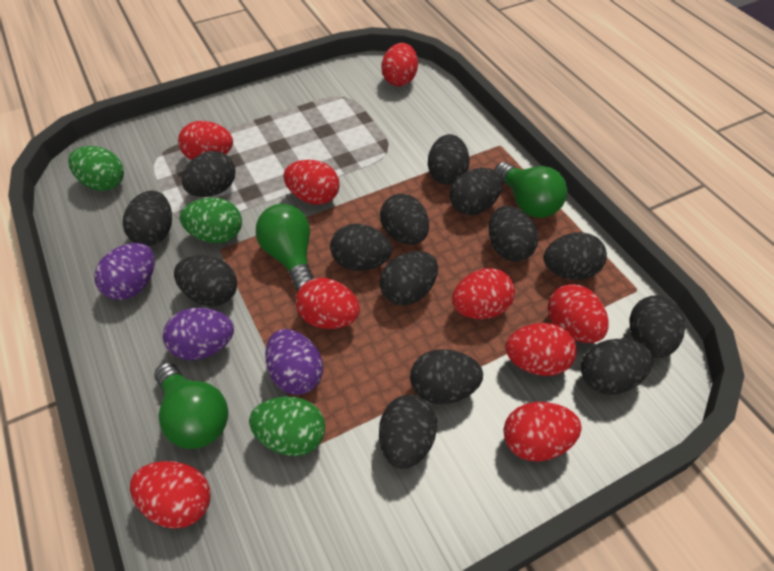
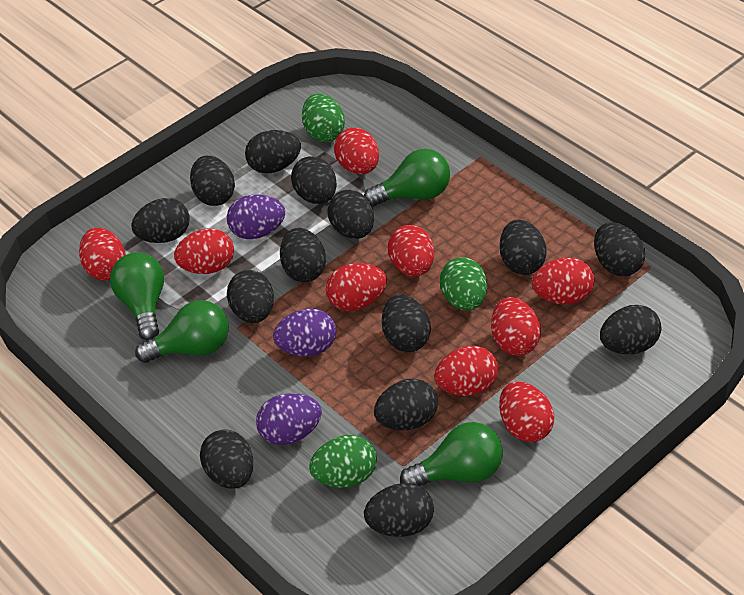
green light bulb: [154,363,228,449] [256,204,313,291] [495,162,567,218] = 3 -> [110,252,164,341] [135,300,229,363] [364,149,450,207] [400,422,502,486] = 4

